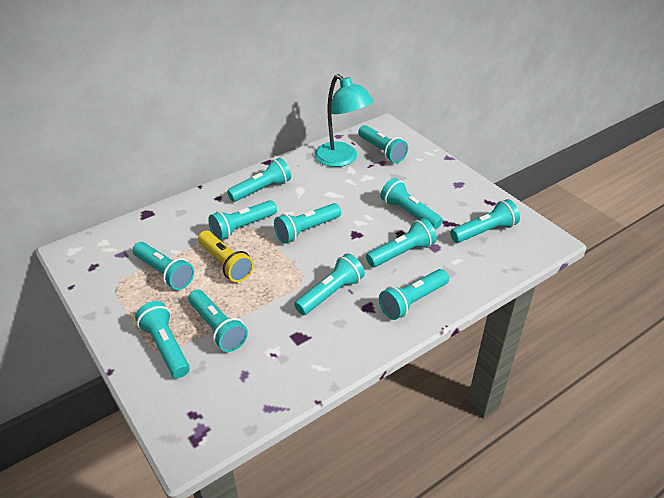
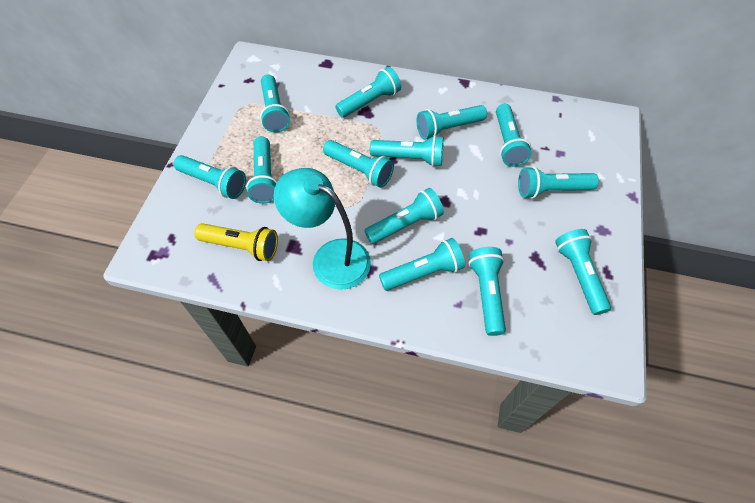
turquoise flashlight: [133,242,194,290] [135,301,190,378] [188,290,248,352] [208,200,277,240] [227,158,291,202] [274,203,341,243] [294,253,365,315] [358,125,408,163] [366,218,437,267] [379,269,449,320] [380,178,443,230] [450,199,520,243] = 12 -> [174,155,246,199] [246,136,277,204] [260,74,290,133] [323,140,394,188] [335,67,401,118] [364,188,444,244] [370,135,444,167] [379,238,465,291] [416,105,487,140] [468,247,506,336] [496,104,532,167] [518,166,599,199] [555,229,611,315] = 13

